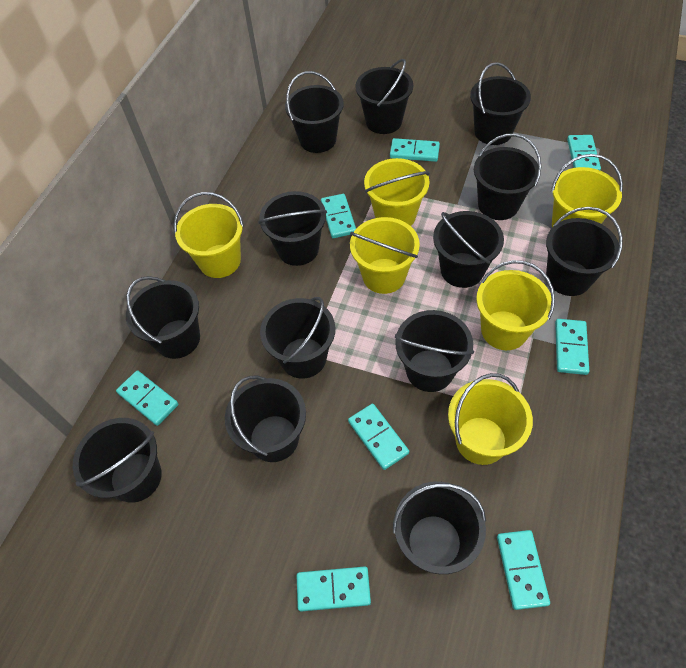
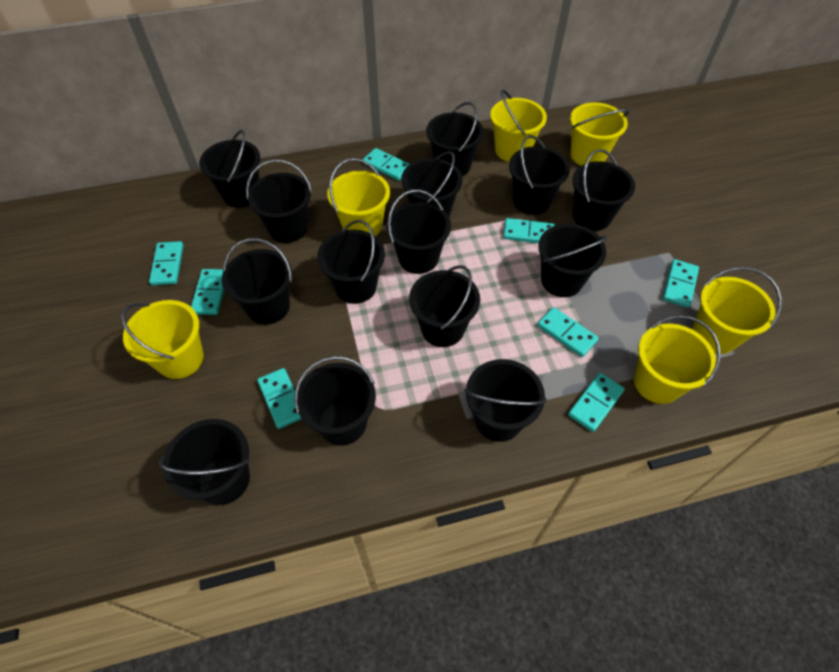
black bucket: [73,418,162,503] [126,276,200,359] [225,376,306,462] [258,191,327,266] [260,297,335,379] [285,71,344,153] [355,59,413,134] [393,481,486,574] [395,310,474,392] [433,211,504,288] [470,62,531,145] [474,134,541,220] [546,207,623,296] = 13 -> [158,419,250,505] [199,130,260,208] [222,238,292,325] [246,159,312,243] [294,356,376,446] [317,220,385,304] [386,190,451,274] [401,151,463,217] [409,265,480,347] [426,102,484,176] [464,359,546,442] [509,135,570,215] [538,224,608,297] [572,149,635,231] = 14

